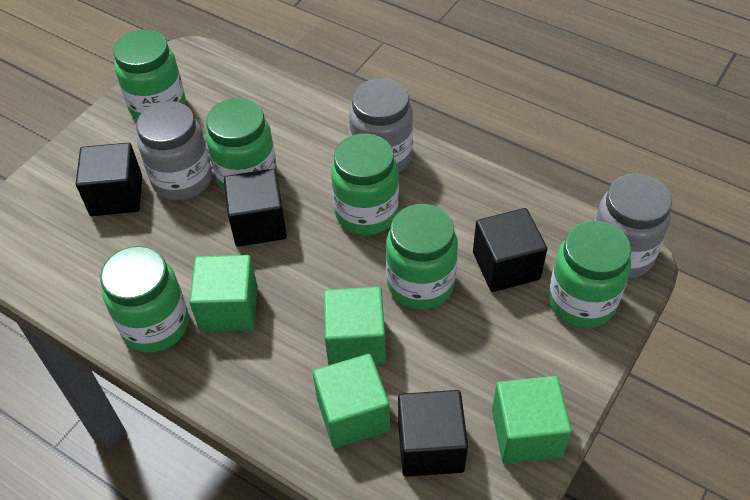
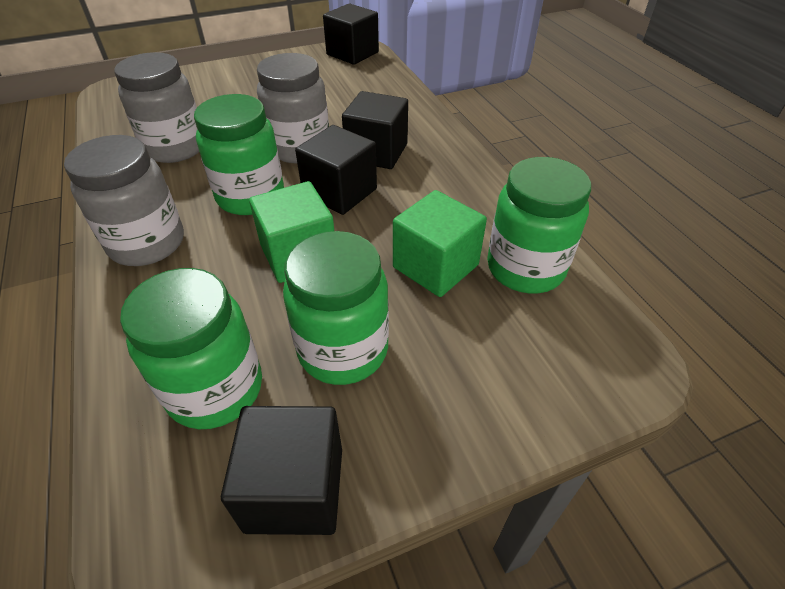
green cube: [189,255,258,332] [313,354,390,448] [323,287,386,365] [492,376,572,464] = 4 -> [249,181,334,283] [393,190,487,297] = 2
green jar: [100,246,189,353] [113,30,186,120] [206,98,277,192] [331,133,399,235] [386,204,458,309] [548,221,631,328] = 6 -> [120,268,262,429] [194,94,284,215] [283,231,389,385] [487,157,591,293] = 4

